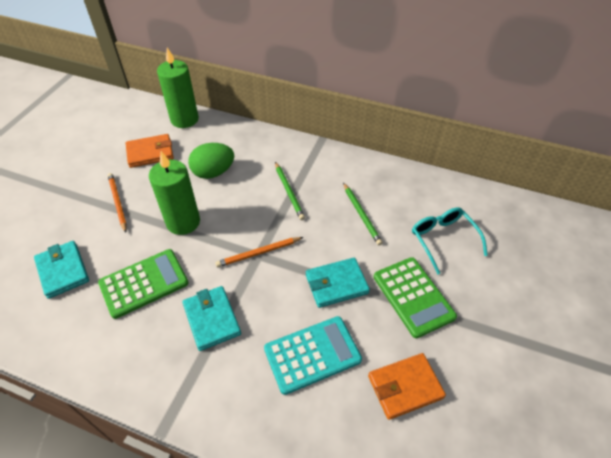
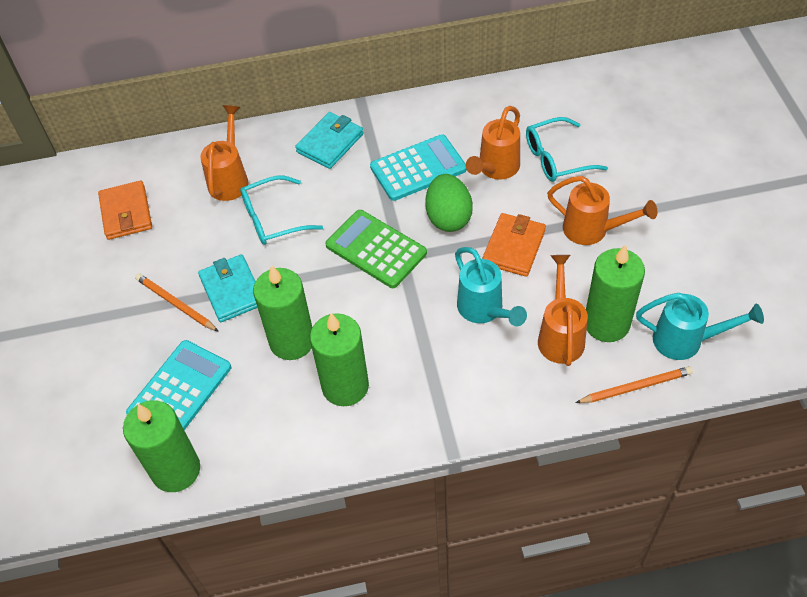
green calculator: [98,249,189,319] [374,257,457,338] = 2 -> [325,210,427,288] = 1
green candle: [149,151,200,235] [157,47,199,128] = 2 -> [123,400,200,492] [253,265,313,360] [310,313,369,406] [586,244,645,342] = 4
green pencil: [275,162,305,220] [343,183,383,245] = 2 -> none = 0
orange watering can: none = 0 -> [200,105,249,201] [466,106,520,180] [538,255,588,366] [547,176,657,245] = 4
turquoise calculator: [264,316,362,395] = 1 -> [126,340,231,430] [370,134,467,201] = 2
turquoise glasses: [412,208,488,274] = 1 -> [240,176,323,245] [526,117,608,182] = 2
turquoise wallet: [34,241,89,299] [182,286,241,351] [306,258,370,308] = 3 -> [198,254,258,322] [295,112,364,169] = 2
turquoise watering can: none = 0 -> [455,247,527,326] [636,293,764,360] = 2

